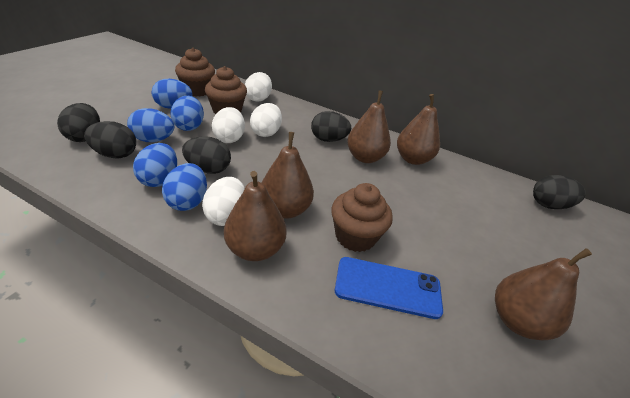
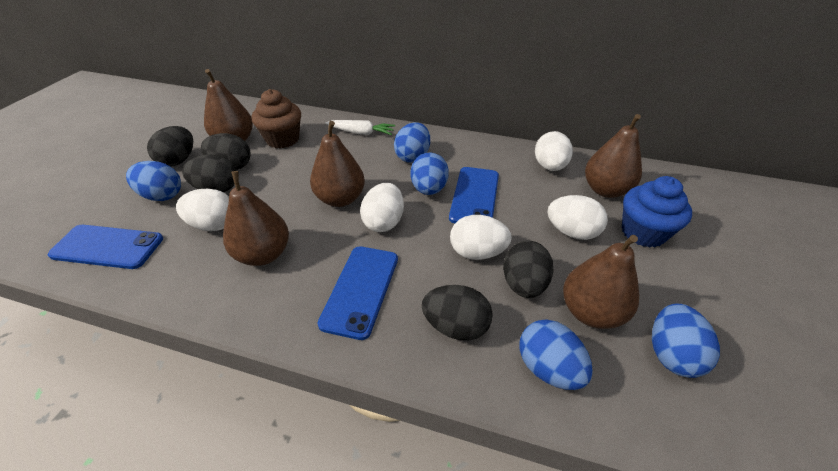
blue cupcake: none = 0 -> [622,176,692,248] = 1
blue phone: [335,257,443,319] = 1 -> [48,225,163,269] [318,246,398,340] [449,167,499,223] = 3
brown cupcake: [175,48,215,97] [205,66,247,115] [331,183,393,252] = 3 -> [252,89,301,149] = 1
white carrot: none = 0 -> [325,120,395,135] = 1
white egg: [202,177,245,226] [212,107,245,143] [245,72,272,101] [250,103,282,137] = 4 -> [176,189,229,231] [360,183,404,232] [450,215,512,260] [535,131,573,171] [548,195,608,240] = 5

